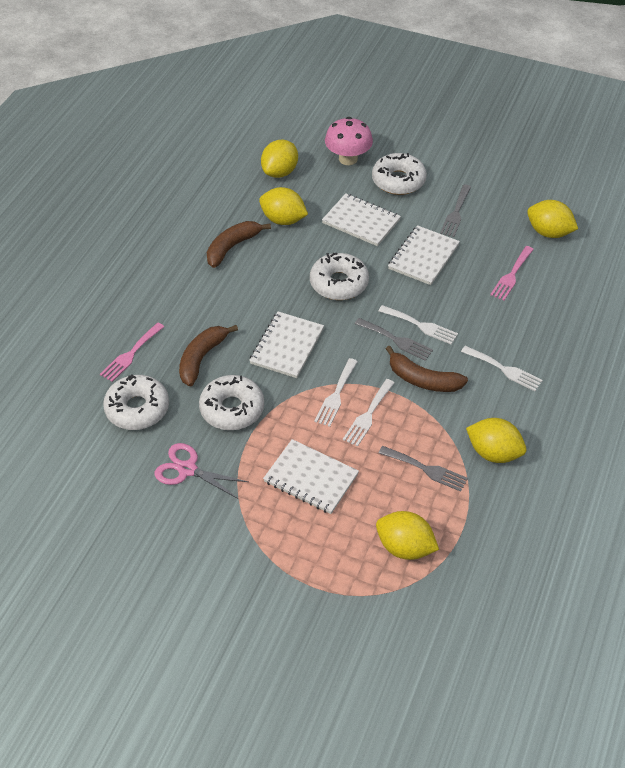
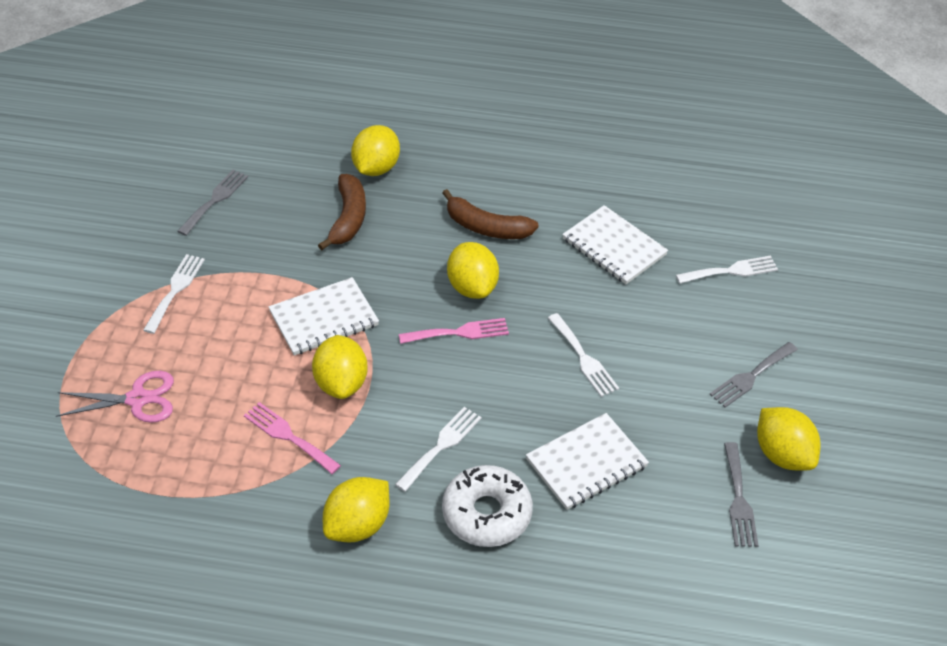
brown banana: [179,325,238,386] [207,221,271,268] [386,346,468,392] = 3 -> [318,174,366,250] [442,189,539,239] = 2
pink mushroom: [325,117,373,165] = 1 -> none = 0
white donut: [103,374,169,430] [199,375,264,430] [310,253,369,300] [372,153,427,195] = 4 -> [442,465,533,547] = 1
white notebook: [249,312,324,378] [263,439,359,514] [322,193,401,246] [388,225,460,285] = 4 -> [268,277,379,356] [526,413,649,510] [562,205,668,284] = 3

